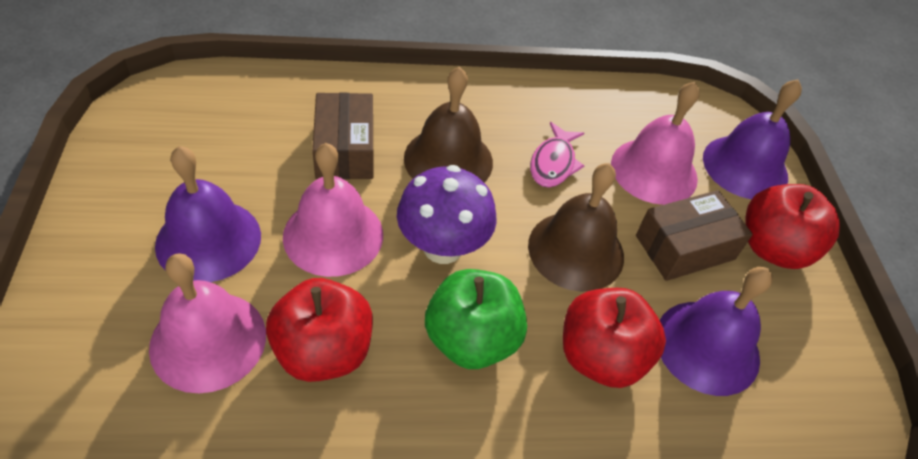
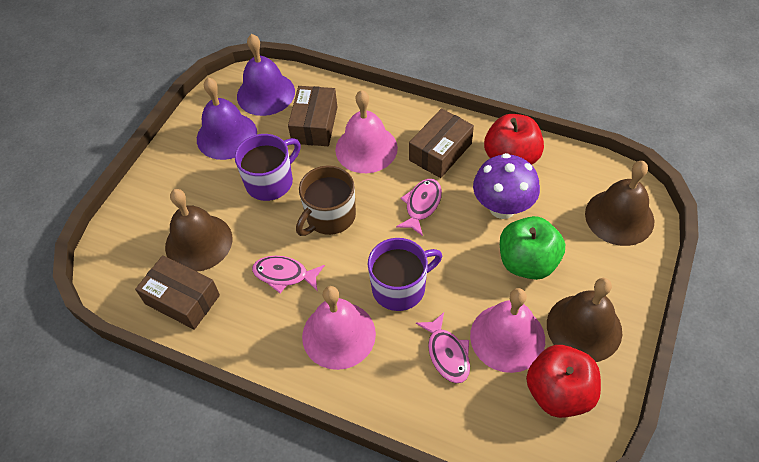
brown bell: [404,67,493,182] [528,163,624,292] = 2 -> [165,189,232,272] [547,278,622,362] [585,161,654,246] = 3
brown box: [312,93,374,179] [636,190,753,281] = 2 -> [135,255,220,330] [288,86,337,146] [409,108,474,178] = 3
brown mug: none = 0 -> [296,165,356,236] = 1
pink fish: [530,122,584,188] = 1 -> [252,256,325,293] [396,179,442,236] [416,312,470,383] = 3
purple bell: [155,146,261,282] [660,267,773,396] [703,79,802,199] = 3 -> [197,78,257,160] [237,34,295,116] = 2
purple mug: none = 0 -> [235,134,301,201] [368,238,442,311] = 2
red apple: [266,278,373,382] [563,288,666,388] [745,184,840,269] = 3 -> [484,114,544,165] [526,345,601,418] = 2

